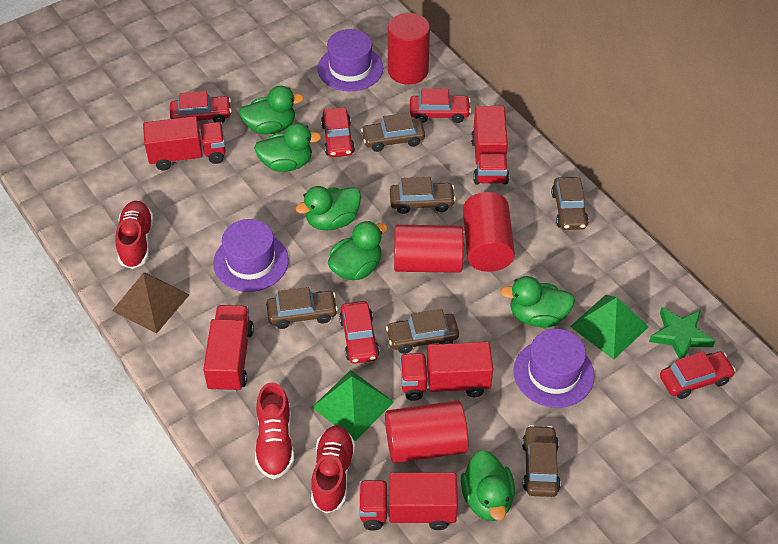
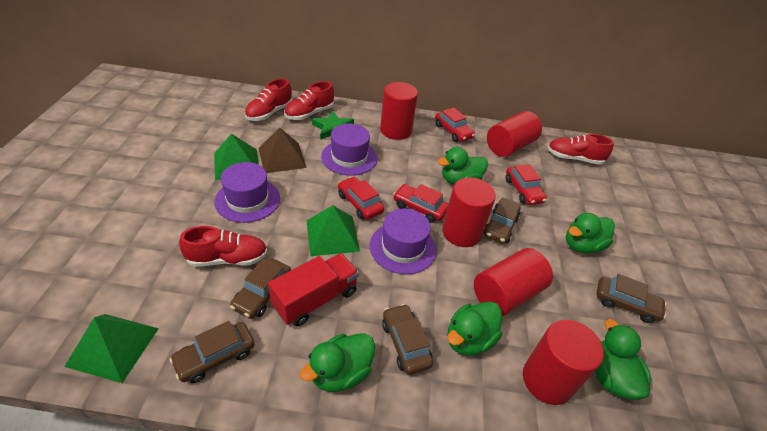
brown car: [266,287,338,329] [361,112,425,152] [386,309,459,354] [390,177,456,214] [522,425,561,497] [551,177,589,230] = 6 -> [169,321,255,383] [230,259,291,319] [382,304,433,375] [483,197,521,244] [596,274,666,323] = 5
green duck: [239,86,304,135] [254,123,322,172] [296,186,361,230] [328,221,388,280] [461,450,515,521] [500,276,575,328] = 6 -> [300,333,375,392] [438,147,488,185] [447,301,502,356] [566,213,615,254] [595,319,652,400] = 5
green pyramid: [312,370,394,441] [570,295,649,360] = 2 -> [64,314,159,383] [214,134,259,180] [306,206,360,256] = 3
red car: [170,91,232,123] [321,107,355,157] [339,301,380,364] [410,89,471,123] [660,352,736,399] = 5 -> [338,177,384,219] [393,184,449,223] [435,108,475,142] [506,164,547,205] = 4
red cylinder: [385,400,468,463] [388,13,430,85] [394,225,463,273] [463,192,515,272] = 4 -> [380,82,418,140] [442,177,496,247] [474,248,553,316] [487,111,542,157] [523,319,604,405] = 5
red shoe: [115,201,153,269] [255,382,294,479] [311,425,355,513] = 3 -> [179,226,268,267] [245,79,292,121] [284,81,334,120] [547,134,614,165] = 4
red truck: [143,116,226,171] [203,305,254,392] [359,472,458,531] [400,342,493,401] [471,106,509,185] = 5 -> [268,253,359,327] = 1

